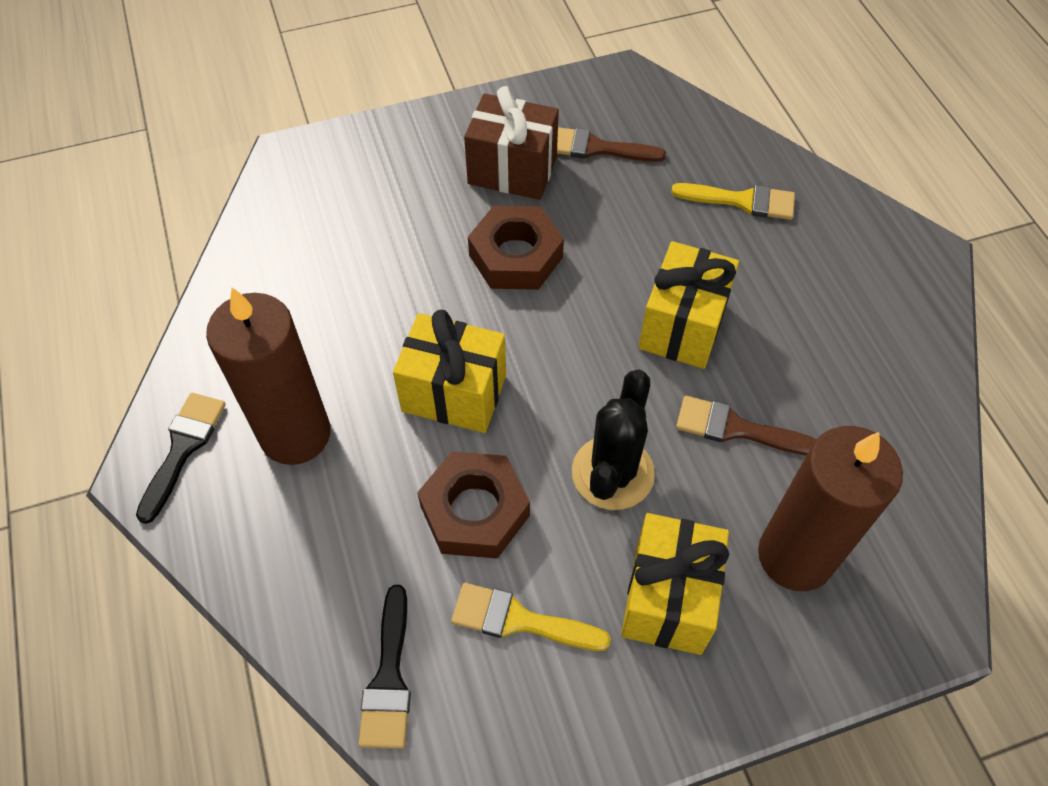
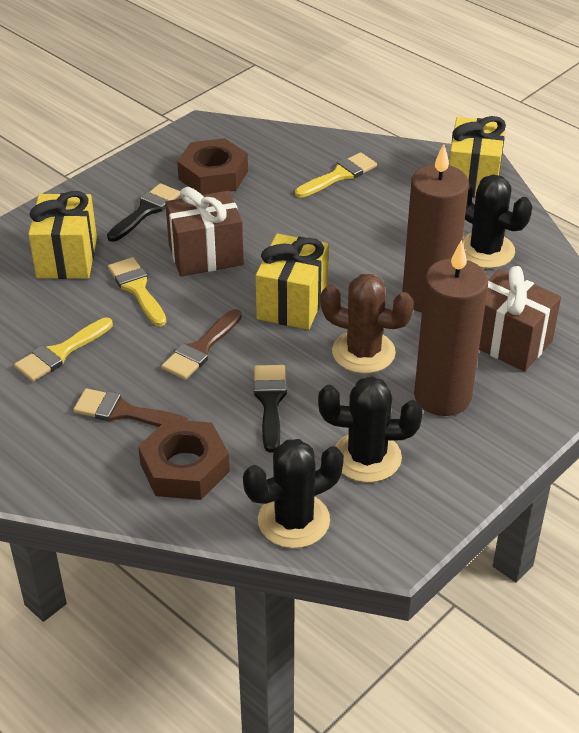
black cactus: [572,369,655,510] = 1 -> [243,439,344,548] [318,376,422,483] [462,175,532,268] = 3
brown cactus: none = 0 -> [320,274,414,374] = 1
brown gift: [464,86,559,200] = 1 -> [165,187,244,276] [479,266,561,371] = 2
yellow brush: [451,583,611,651] [671,183,795,220] = 2 -> [14,318,113,382] [108,257,166,327] [295,152,377,198] = 3

